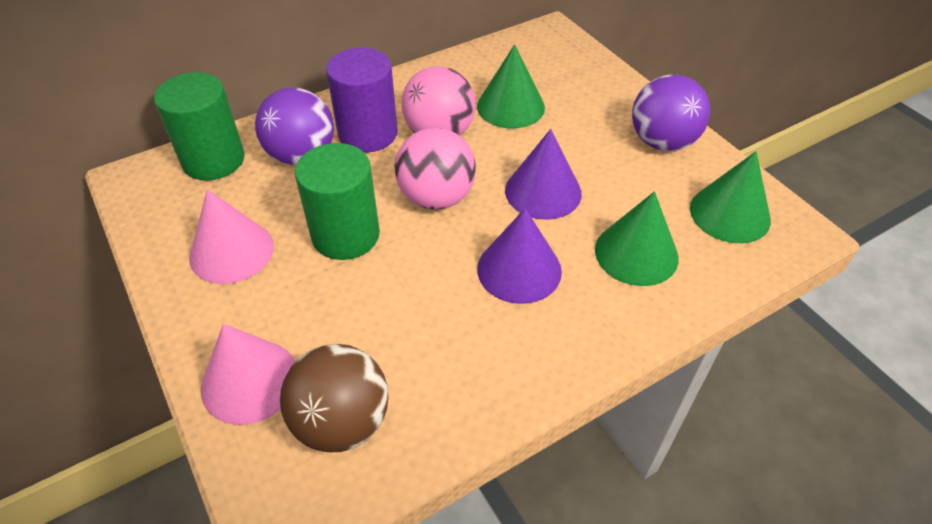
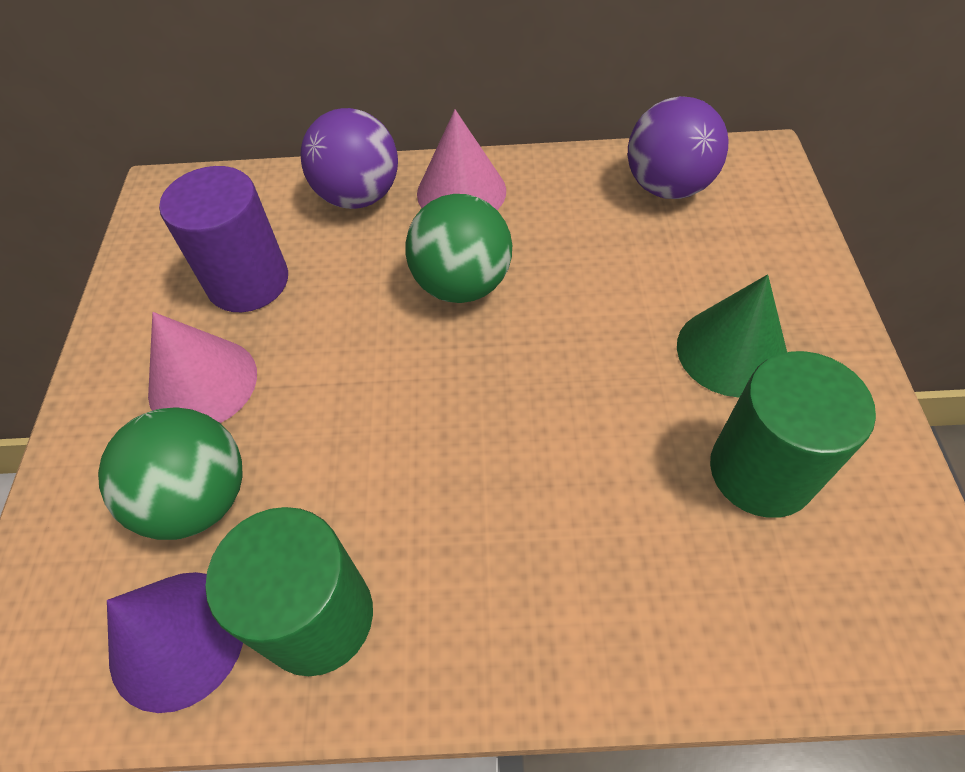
brown ball: [280,344,388,452] = 1 -> none = 0
green ball: none = 0 -> [98,407,243,540] [406,194,512,303] = 2
green cone: [477,44,545,129] [595,191,679,286] [690,151,771,243] = 3 -> [677,275,787,397] = 1
pink ball: [395,128,476,210] [401,66,475,136] = 2 -> none = 0
purple cone: [477,208,562,304] [505,129,582,220] = 2 -> [107,572,243,713] = 1

